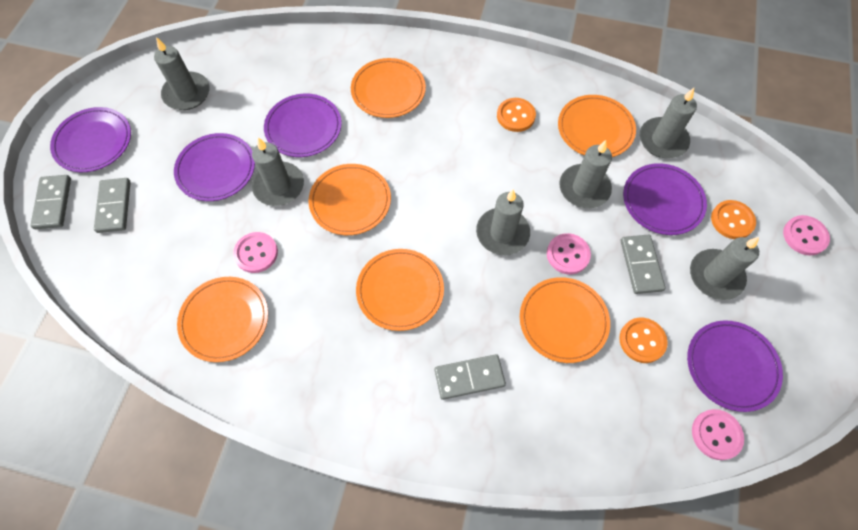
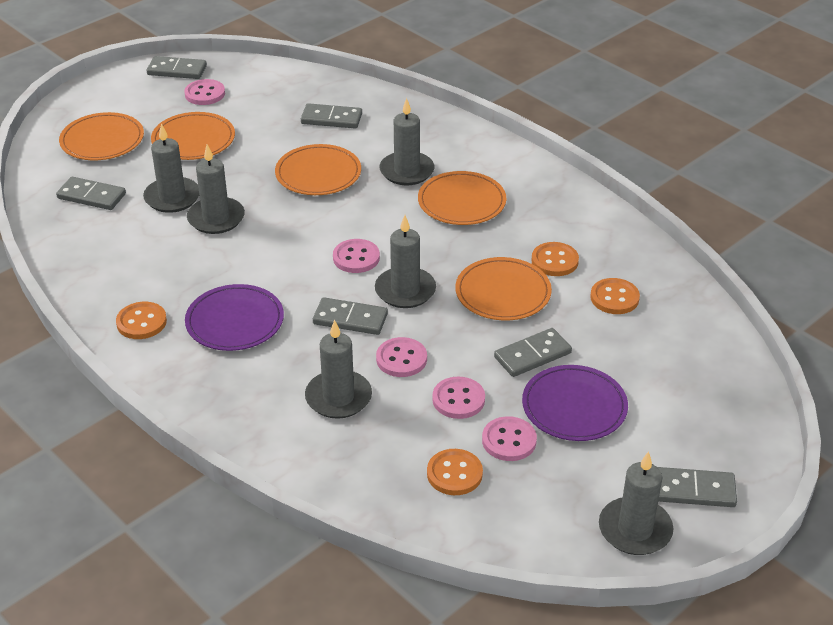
grey domino: [30,175,71,229] [94,178,131,233] [435,354,506,400] [621,235,666,294] = 4 -> [56,177,126,210] [147,56,207,79] [301,103,362,129] [313,297,388,335] [494,328,572,377] [657,467,737,507] = 6
orange button: [497,98,536,132] [619,318,668,363] [711,200,756,239] = 3 -> [116,302,167,339] [427,449,483,495] [531,242,579,276] [590,278,640,314] = 4
orange plate: [177,277,268,362] [308,164,391,235] [351,58,426,118] [356,249,444,331] [520,277,610,363] [558,95,636,157] = 6 -> [59,112,144,160] [151,112,235,160] [275,144,361,195] [418,171,506,225] [455,257,552,320] = 5
pink button: [233,232,278,273] [547,233,591,274] [692,409,744,460] [783,215,830,256] = 4 -> [184,79,225,105] [333,239,380,273] [376,337,427,377] [432,376,485,419] [482,416,537,461] = 5
purple plate: [50,107,131,172] [174,133,255,201] [264,93,342,157] [623,163,707,235] [687,320,783,412] = 5 -> [185,284,284,351] [522,365,628,441] = 2

